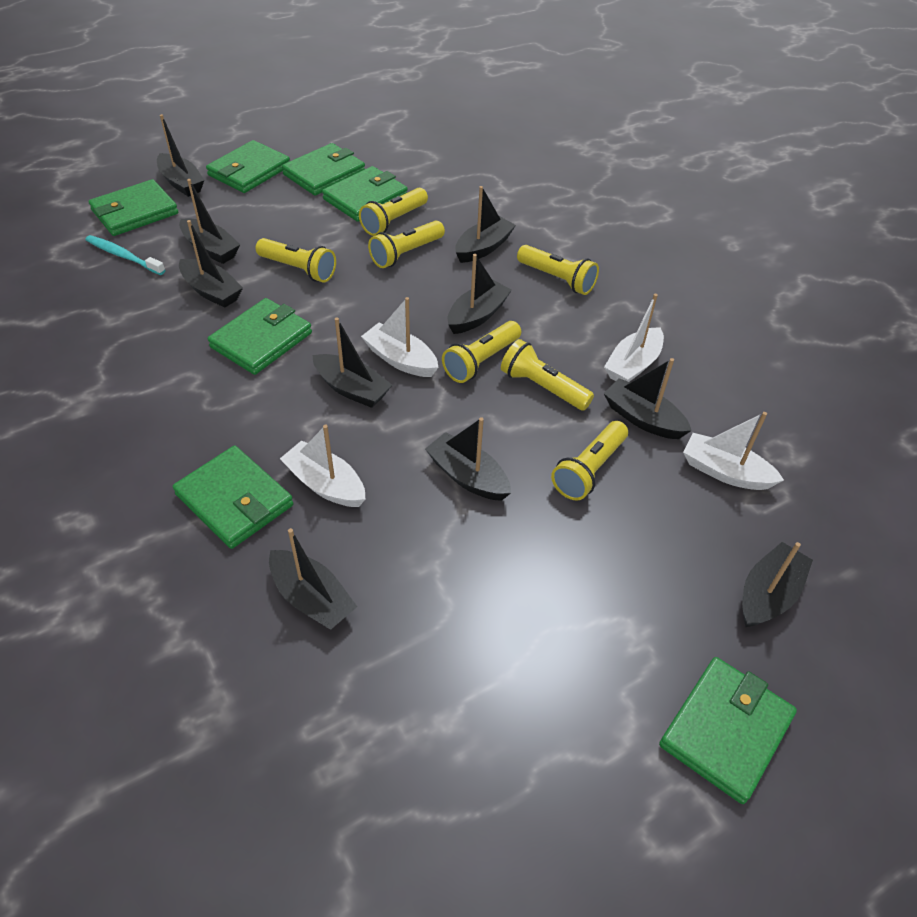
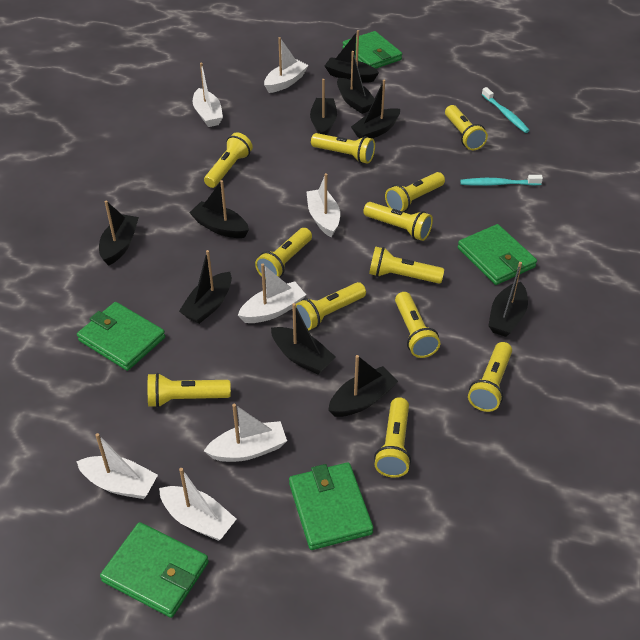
green wallet: [89,179,178,236] [173,446,294,549] [206,140,290,193] [208,298,312,375] [282,143,365,196] [322,166,408,222] [659,657,797,804] = 7 -> [77,302,165,371] [100,522,209,618] [289,462,374,550] [342,31,402,69] [458,224,537,285] = 5
turquoise toothbrush: [85,235,165,275] = 1 -> [460,175,543,186] [482,87,530,133] = 2
white boat: [280,425,365,507] [361,297,438,377] [604,294,664,382] [683,412,784,490] = 4 -> [76,433,158,499] [159,468,236,541] [193,63,223,127] [204,404,287,462] [238,263,306,323] [264,37,309,93] [307,173,340,238] = 7
yellow flashlight: [255,238,336,282] [359,188,428,236] [368,221,445,268] [442,321,521,383] [501,339,594,411] [517,245,599,295] [551,421,628,500] = 7 -> [148,373,231,408] [204,133,253,188] [255,228,312,279] [296,282,366,330] [311,133,375,164] [363,202,433,241] [369,246,444,283] [374,397,411,478] [385,172,445,212] [395,292,440,358] [445,105,488,150] [468,342,512,412] = 12

